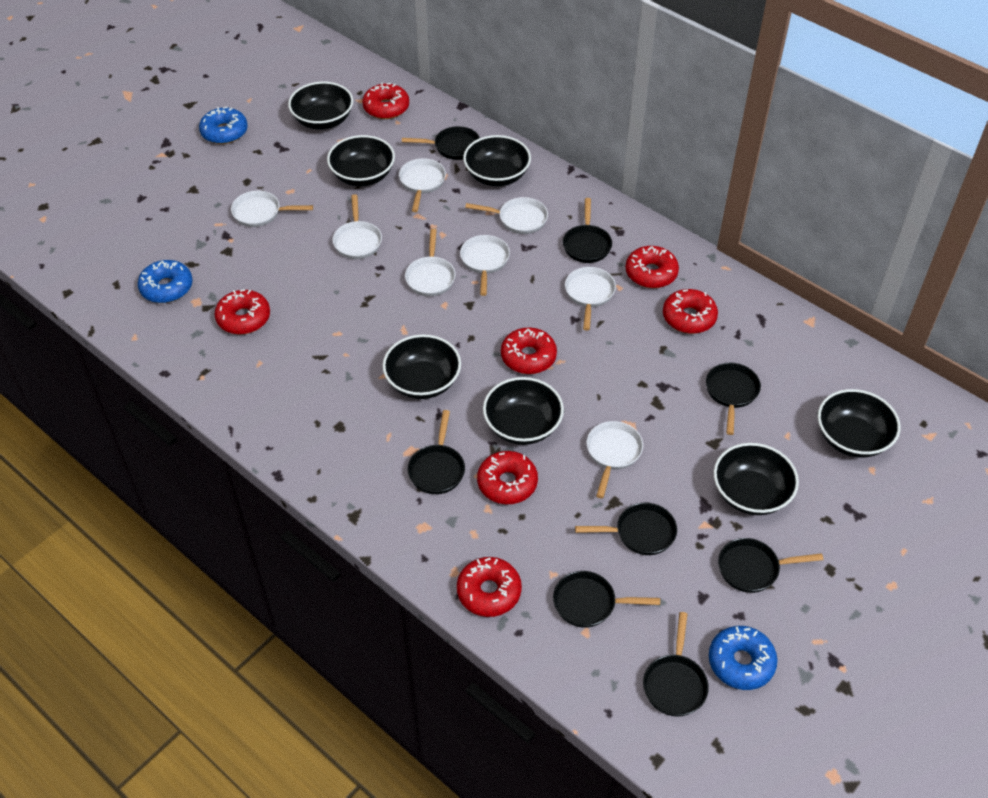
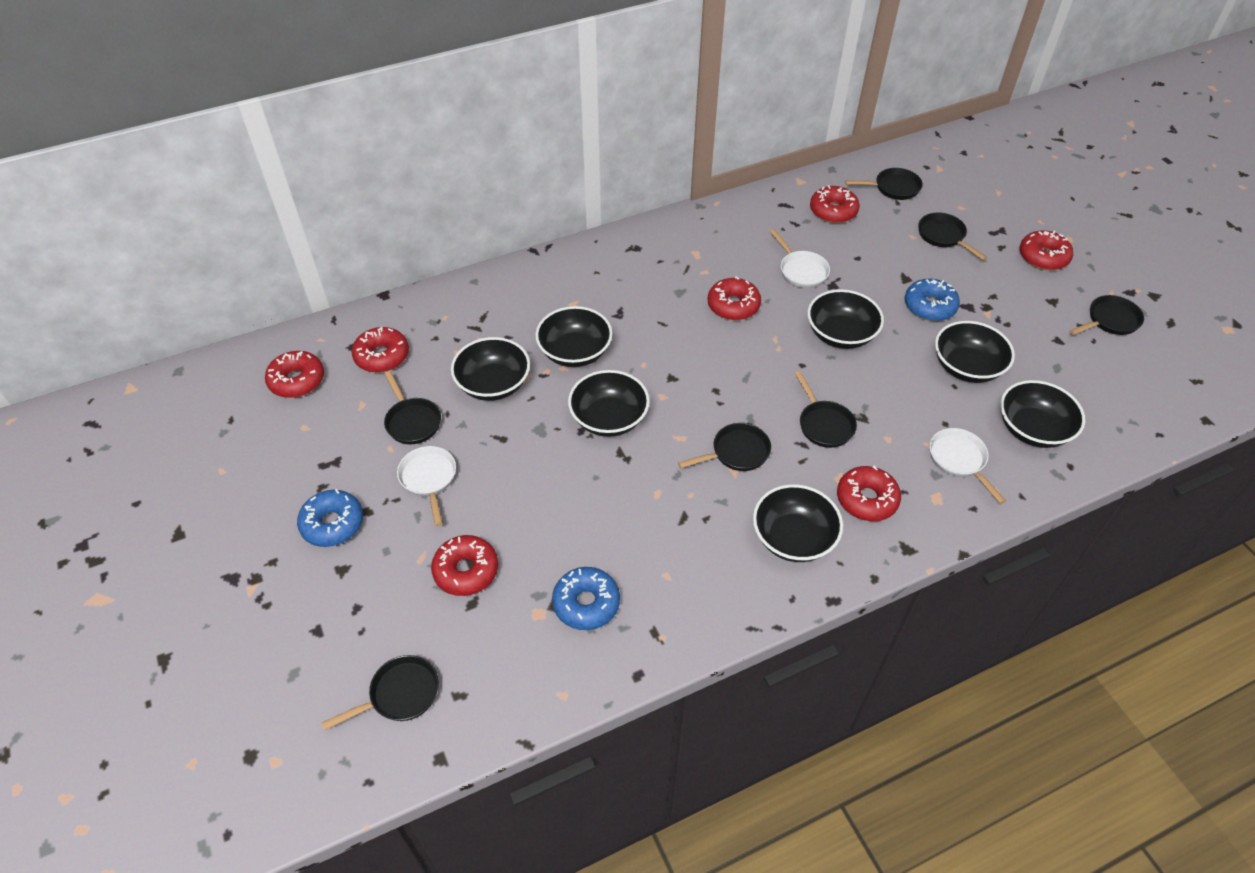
black pan: [402,126,480,160] [407,410,465,494] [553,571,660,628] [563,198,612,263] [575,503,677,555] [643,612,709,717] [706,363,761,435] [718,538,823,593] = 8 -> [322,655,439,730] [384,371,441,444] [678,423,771,471] [794,371,857,448] [845,168,922,200] [918,212,987,260] [1070,295,1144,335] = 7
white pan: [231,191,313,227] [333,194,382,259] [399,158,446,212] [405,228,456,296] [460,235,510,296] [465,197,548,234] [565,267,616,331] [586,421,643,498] = 8 -> [397,446,456,526] [770,229,830,288] [930,428,1006,504] = 3

